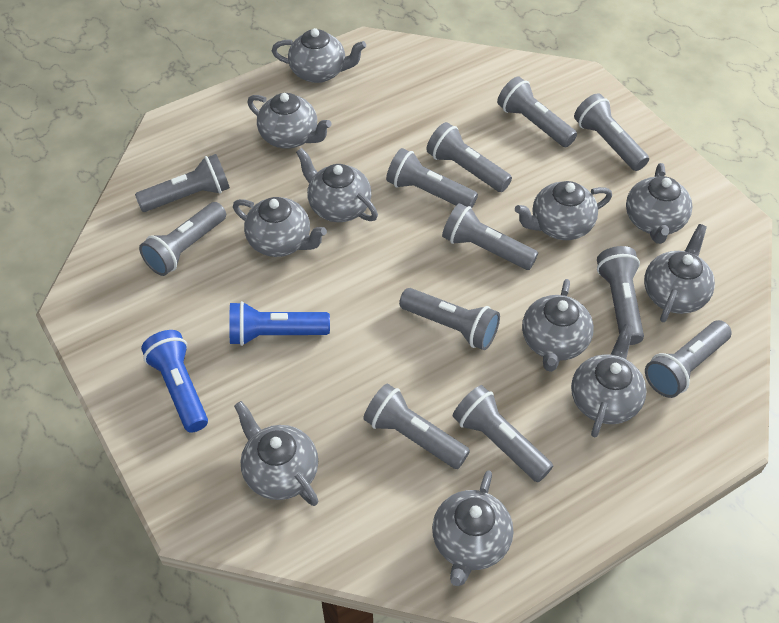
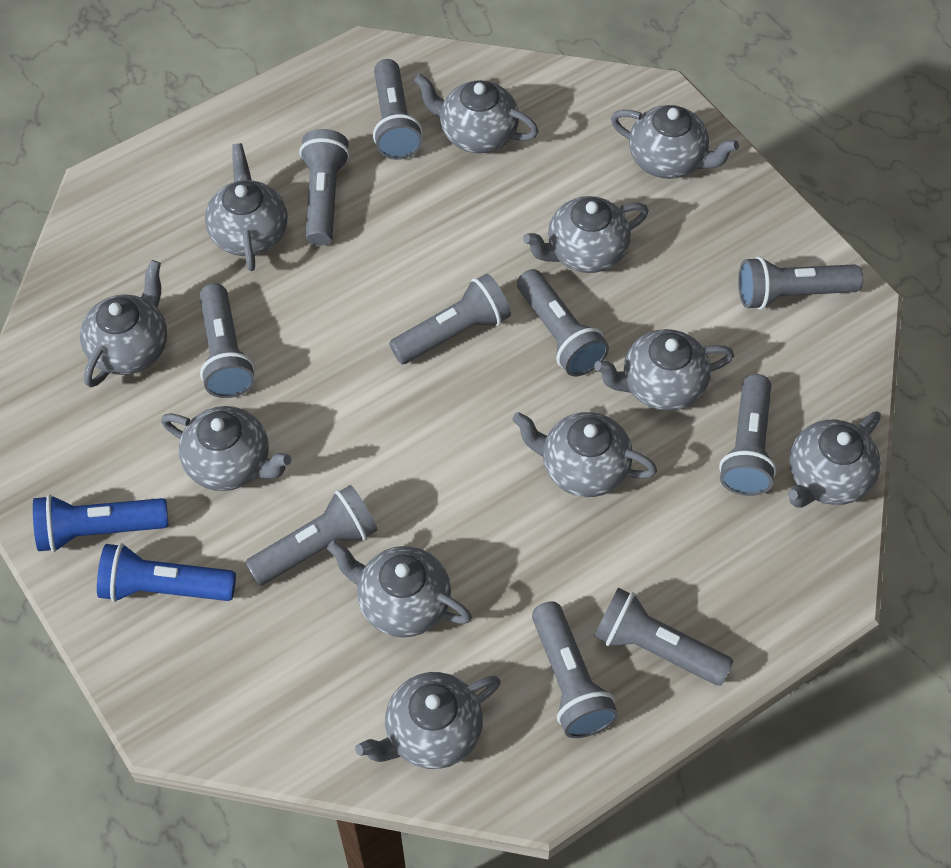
grey flashlight: [135,154,230,212] [139,202,226,276] [363,384,470,469] [386,148,478,208] [399,288,500,350] [426,122,512,192] [442,203,538,270] [453,385,553,482] [497,77,577,147] [574,93,649,171] [597,246,644,345] [645,320,732,398] = 12 -> [200,283,255,398] [245,485,378,586] [299,129,350,246] [373,59,423,160] [389,274,511,364] [517,269,609,376] [532,601,618,738] [594,587,733,686] [719,374,777,496] [738,256,863,310] = 10

